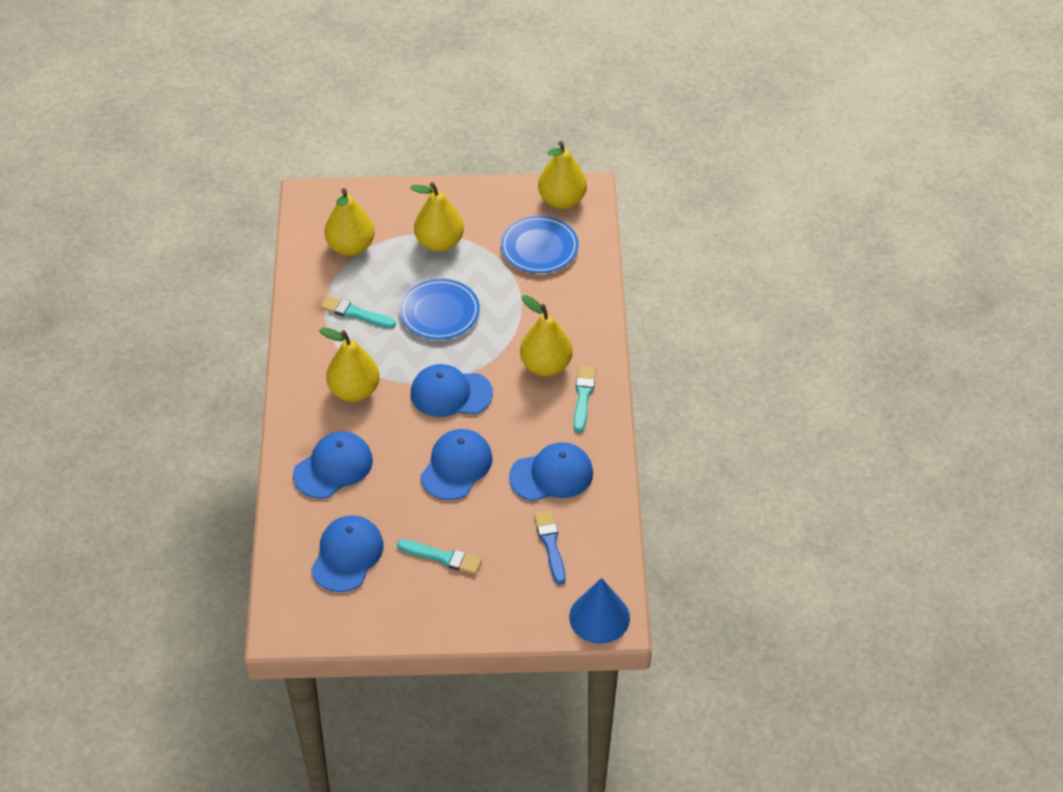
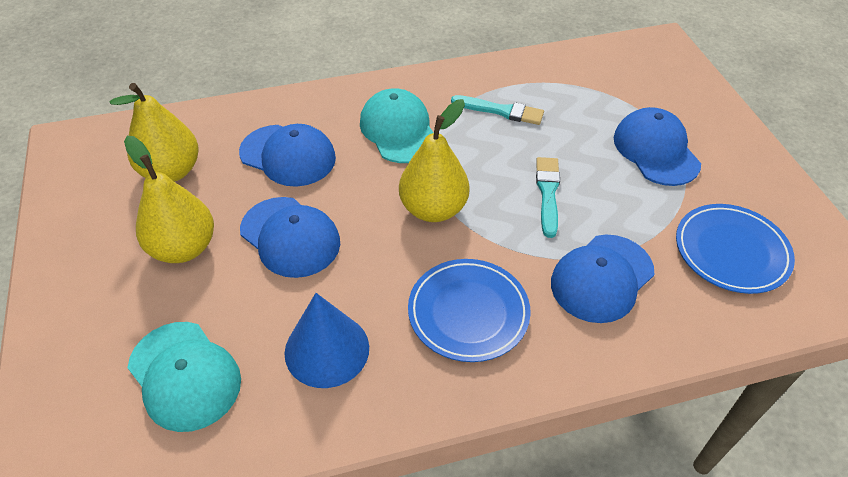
blue brush: [534,510,566,585] = 1 -> none = 0
blue cap: [293,432,373,499] [311,515,384,592] [411,364,493,417] [420,429,493,500] [509,442,593,501] = 5 -> [239,124,336,187] [240,197,340,278] [551,235,654,323] [614,107,701,186] = 4
turquoise brush: [320,296,396,328] [397,539,482,575] [574,366,596,432] = 3 -> [451,95,544,125] [536,157,560,238] = 2
turquoise cap: none = 0 -> [127,322,241,432] [360,89,434,163] = 2
yellow pear: [319,328,380,402] [324,188,375,256] [410,182,464,252] [520,295,572,376] [538,141,587,209] = 5 -> [109,83,199,182] [124,136,214,263] [399,99,470,222] = 3

